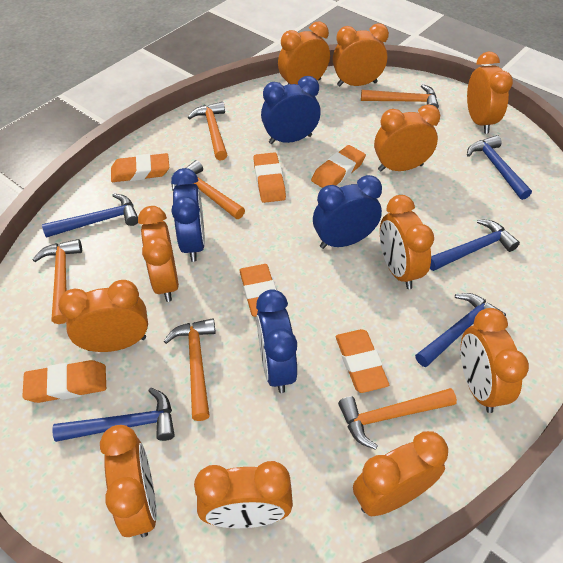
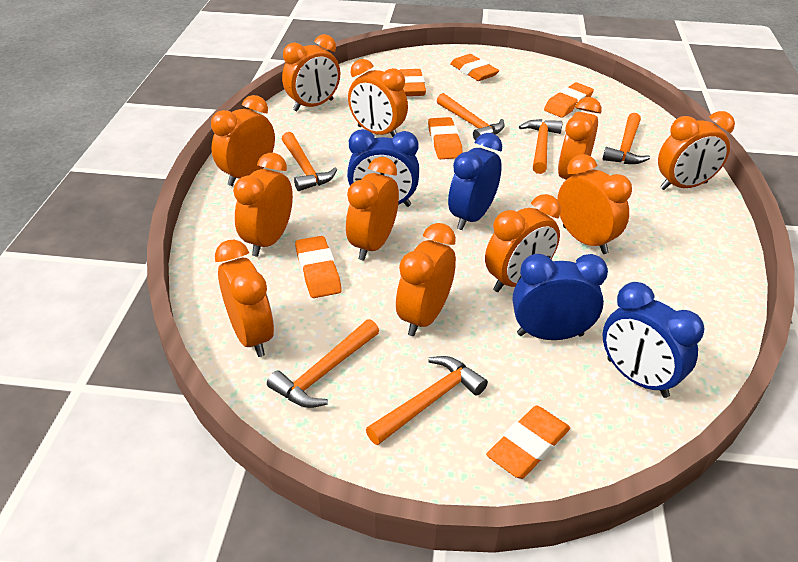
blue hammer: [42,194,138,238] [52,388,175,442] [415,293,506,367] [430,219,520,271] [467,135,532,200] = 5 -> none = 0

